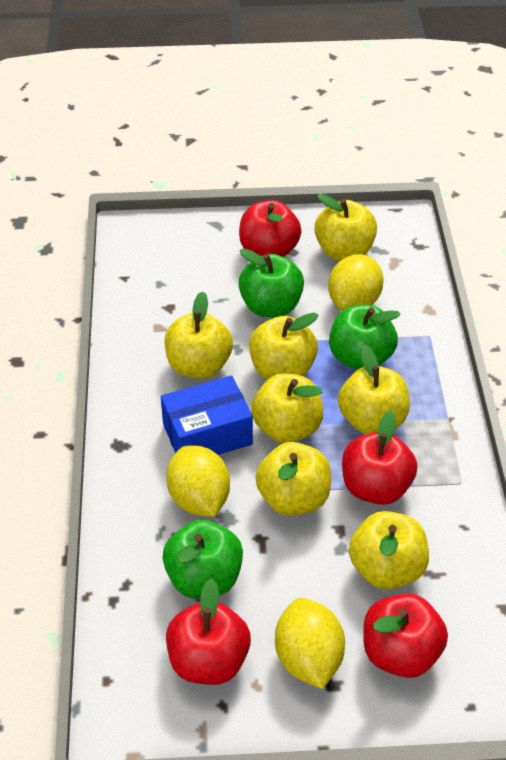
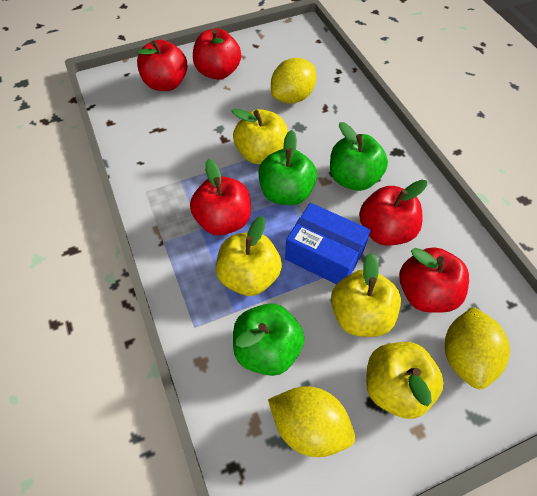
red apple: [166,578,251,685] [239,200,302,257] [342,411,417,505] [363,593,448,678] = 4 -> [137,40,188,91] [190,159,251,235] [193,29,241,80] [359,180,427,246] [399,247,469,313] = 5
yellow apple: [165,291,233,378] [249,313,318,380] [251,373,323,443] [255,442,331,516] [314,194,377,261] [338,345,410,434] [349,511,429,590] = 7 -> [216,216,282,296] [232,109,288,164] [331,253,401,337] [366,342,444,419] = 4

